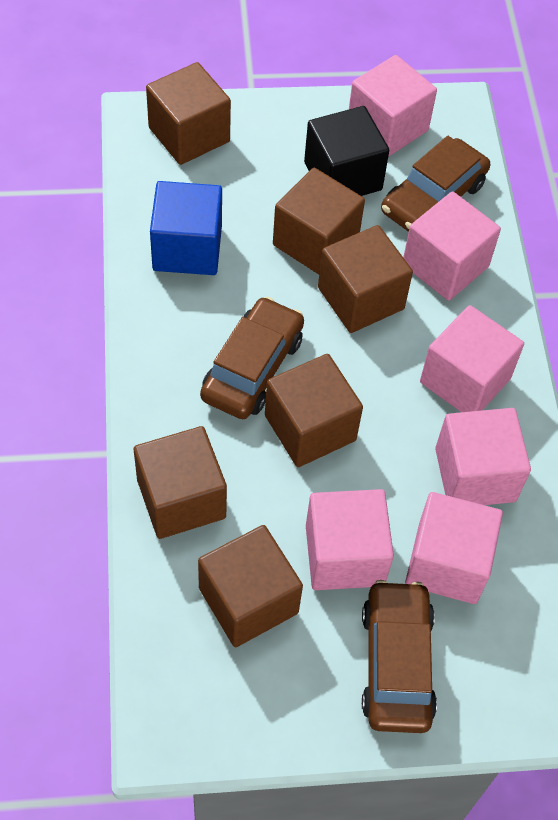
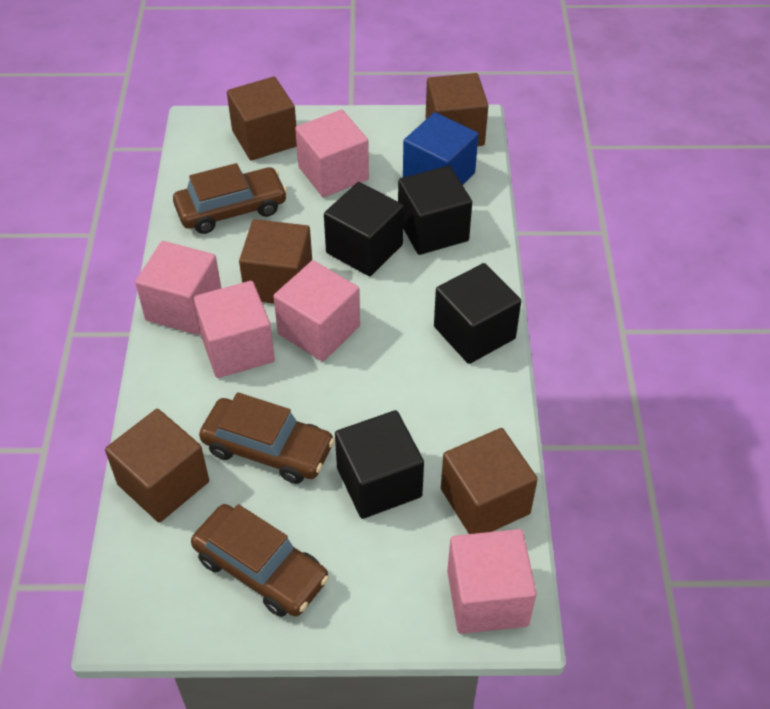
black cube: [304,106,389,196] = 1 -> [324,182,404,276] [335,410,424,519] [398,166,472,255] [434,263,521,364] = 4
brown cube: [134,426,227,539] [146,62,231,165] [198,525,303,647] [265,354,363,467] [273,168,365,274] [318,225,413,333] = 6 -> [105,409,209,522] [227,77,297,160] [239,219,312,304] [426,73,488,146] [441,428,538,534] = 5
pink cube: [306,489,394,590] [349,55,437,157] [403,191,501,301] [405,492,503,604] [420,305,524,412] [435,408,531,505] = 6 -> [135,241,221,335] [193,281,275,378] [273,260,360,361] [295,110,369,197] [447,529,537,634] = 5

